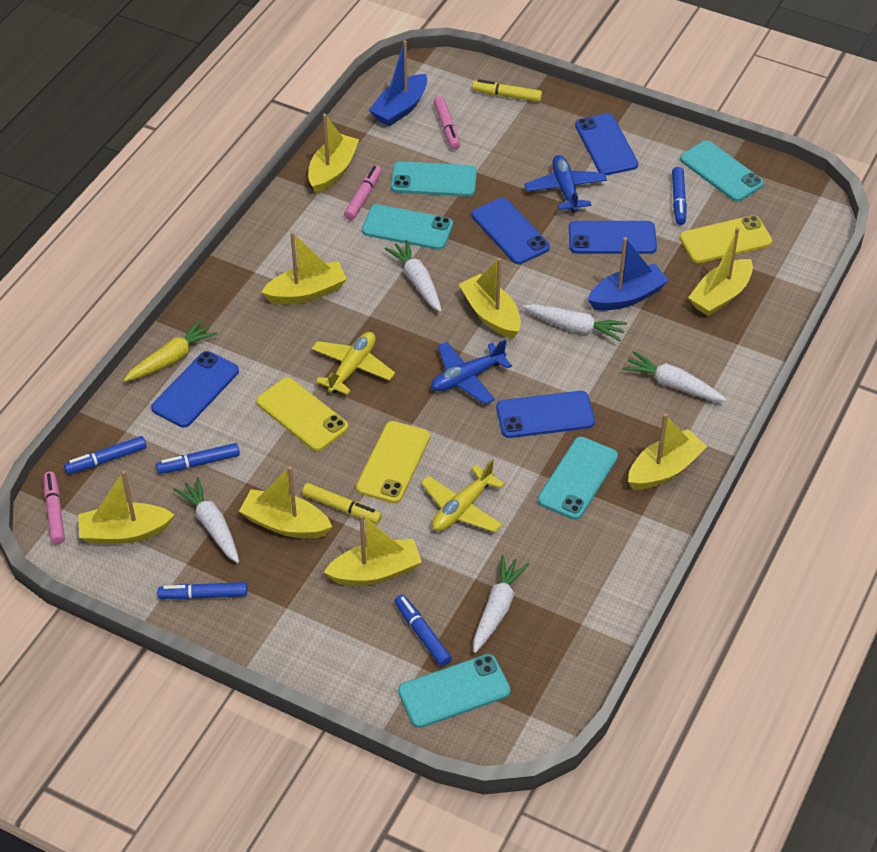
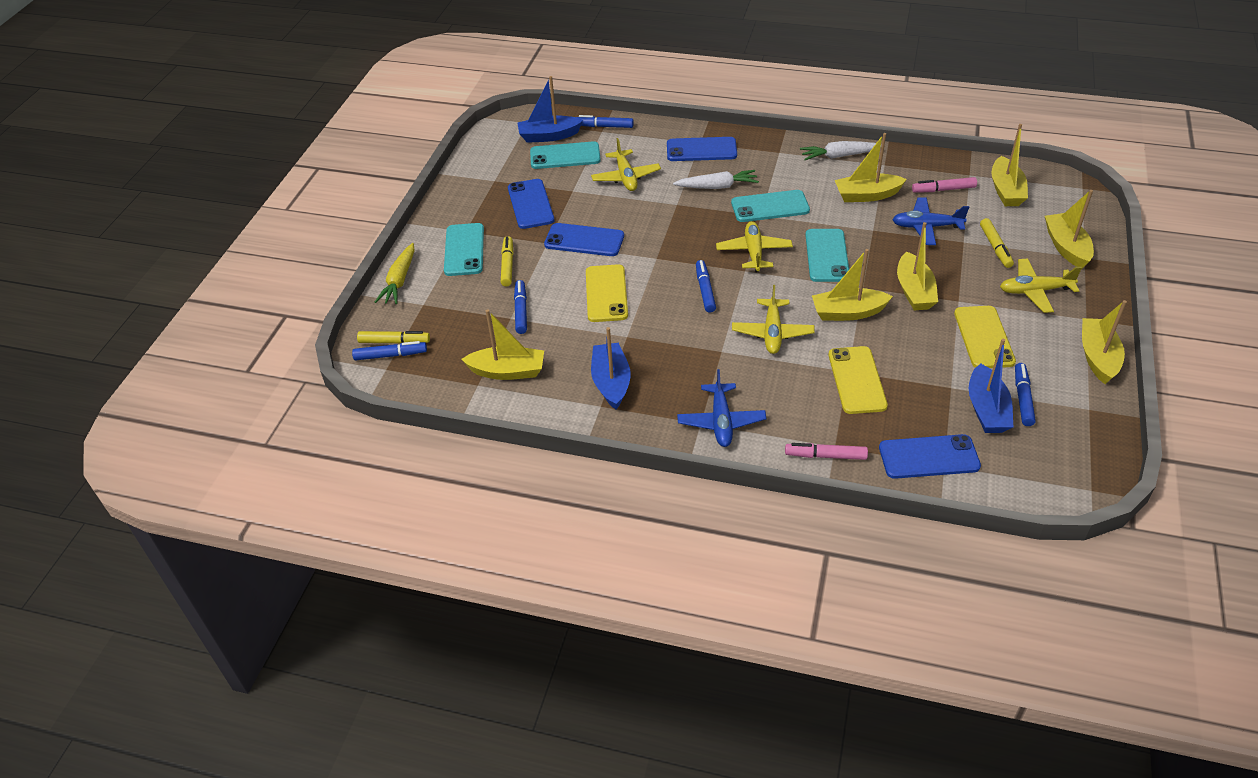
blue boat: [369,40,427,126] [588,237,669,311] = 2 -> [518,76,583,143] [591,327,631,409] [969,339,1013,433] = 3
blue phone: [151,351,239,427] [472,198,550,264] [496,391,595,438] [569,221,657,254] [575,114,638,175] = 5 -> [508,179,554,229] [544,223,624,256] [667,137,737,161] [879,434,981,479] = 4
pink marker: [44,471,65,544] [344,165,381,220] [434,96,460,149] = 3 -> [785,443,868,460] [912,177,977,193] = 2
turquoise phone: [362,204,453,250] [391,161,477,197] [398,654,511,728] [538,437,618,520] [680,140,764,202] = 5 -> [444,223,484,276] [530,141,601,169] [731,190,810,222] [805,229,849,282] = 4
white carrot: [173,477,239,563] [384,240,442,312] [473,555,529,653] [523,304,627,342] [623,351,727,401] = 5 -> [673,170,759,189] [800,141,881,160] = 2
yellow boat: [78,471,175,544] [239,466,332,538] [261,232,347,304] [308,113,359,194] [324,514,422,586] [459,258,521,339] [628,413,707,490] [688,228,753,316] = 8 -> [461,309,544,380] [812,249,893,321] [835,133,907,202] [897,222,938,310] [991,124,1028,206] [1045,190,1094,268] [1082,300,1127,384] = 7
yellow marker: [302,483,382,524] [472,79,542,102] = 2 -> [357,331,430,343] [501,236,514,286] [980,218,1014,268] = 3
yellow plane: [311,332,395,395] [421,459,505,532] = 2 -> [591,138,661,191] [716,221,793,272] [732,285,815,354] [1000,258,1082,313] = 4

